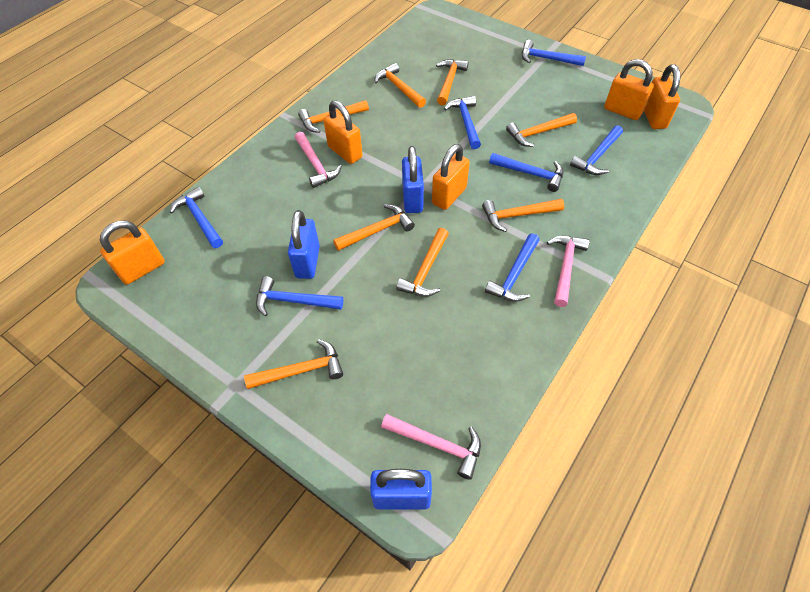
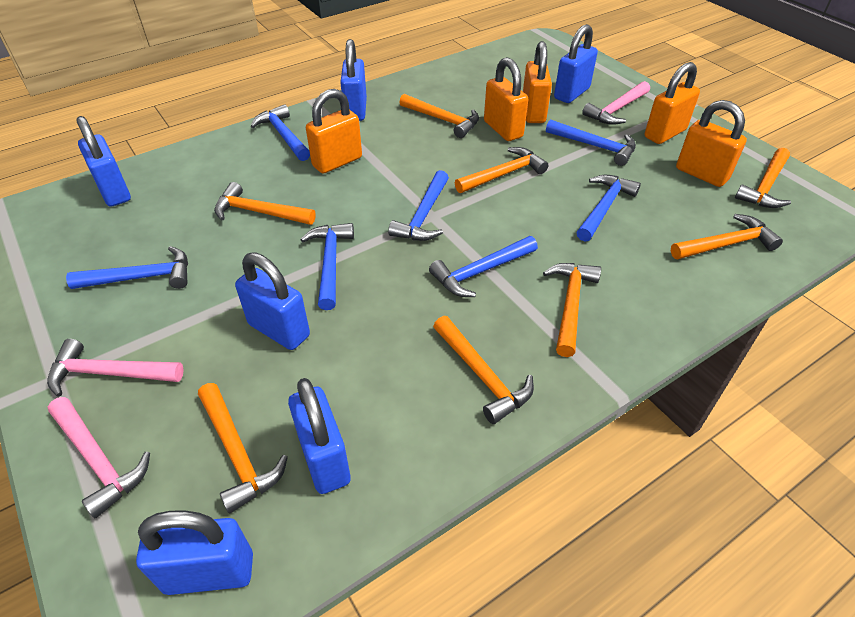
blue padlock: [288,210,320,279] [370,469,432,510] [402,146,424,213] = 3 -> [76,116,131,207] [136,510,253,595] [235,252,310,350] [288,378,351,494] [340,39,367,121] [554,24,598,103] = 6

